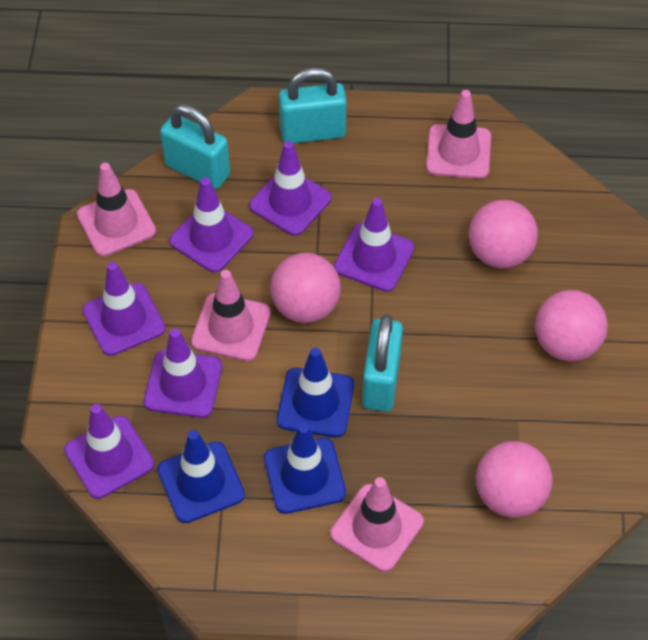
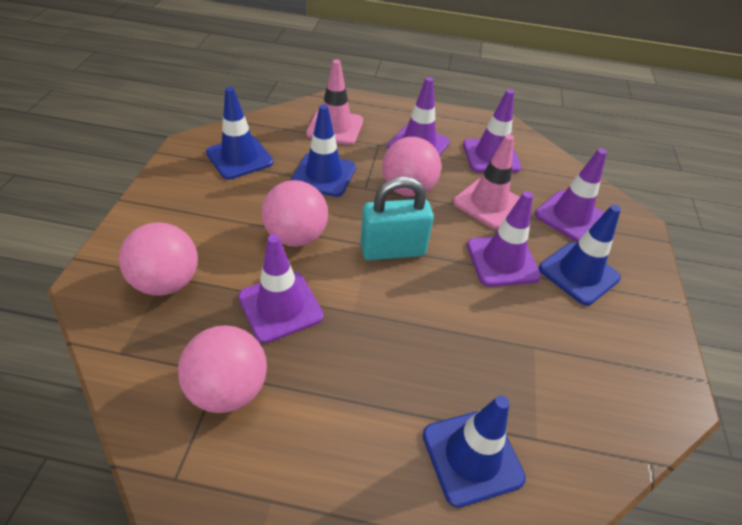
blue traffic cone: [158,430,245,523] [264,423,346,514] [277,348,354,437] = 3 -> [206,87,274,180] [290,104,356,197] [423,395,526,508] [539,205,621,305] = 4
pink traffic cone: [77,163,156,257] [191,270,271,361] [330,477,424,572] [426,90,491,179] = 4 -> [306,59,363,145] [453,134,520,229] = 2
purple traffic cone: [64,404,154,499] [83,262,166,356] [144,328,222,418] [169,177,254,273] [249,141,331,236] [334,198,414,292] = 6 -> [238,235,323,343] [387,77,450,156] [463,89,521,173] [467,191,541,287] [535,148,607,242] = 5
turquoise padlock: [160,104,230,189] [279,68,347,144] [362,314,403,412] = 3 -> [360,176,434,260] = 1

